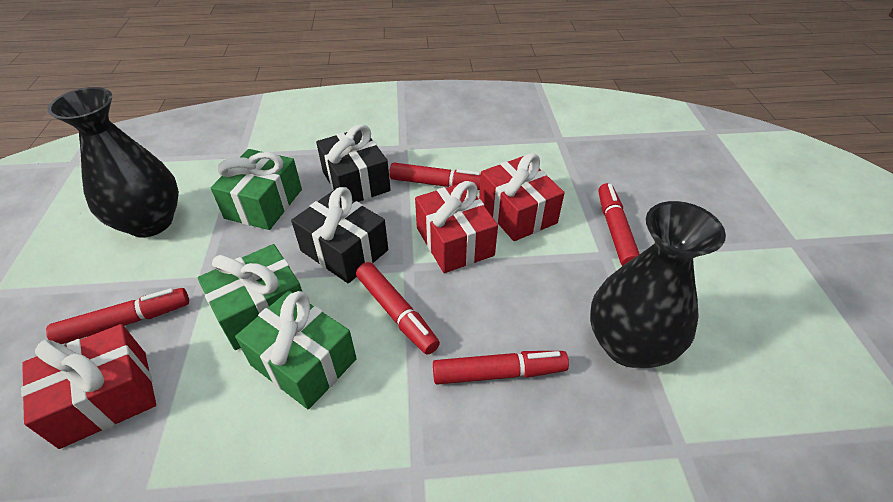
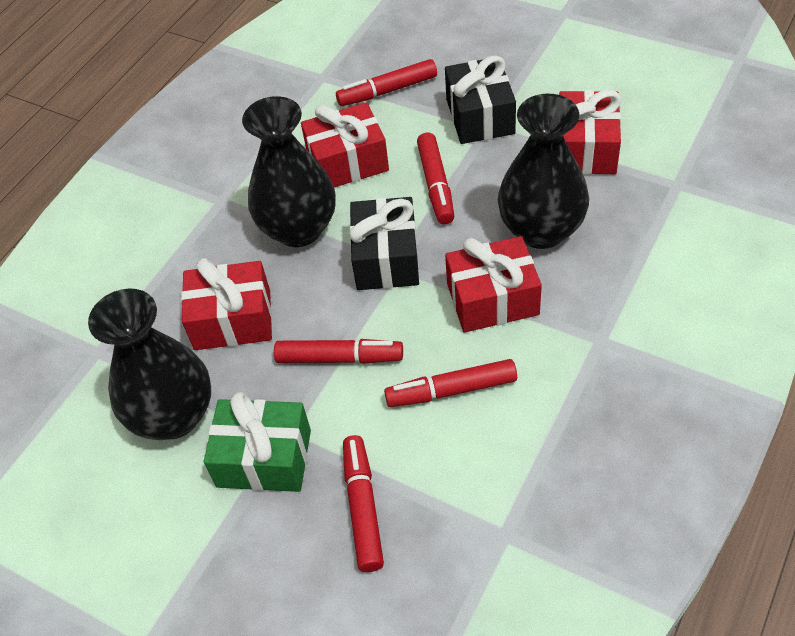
black vase: [47,87,179,237] [590,201,726,368] = 2 -> [88,289,211,440] [242,96,336,247] [498,94,589,249] = 3
green gift: [198,244,302,350] [211,149,302,230] [235,290,357,409] = 3 -> [204,392,311,492] = 1
red gift: [21,324,156,449] [415,181,498,273] [479,153,565,241] = 3 -> [181,258,272,350] [301,102,389,187] [445,236,542,333] [559,90,621,175] = 4

